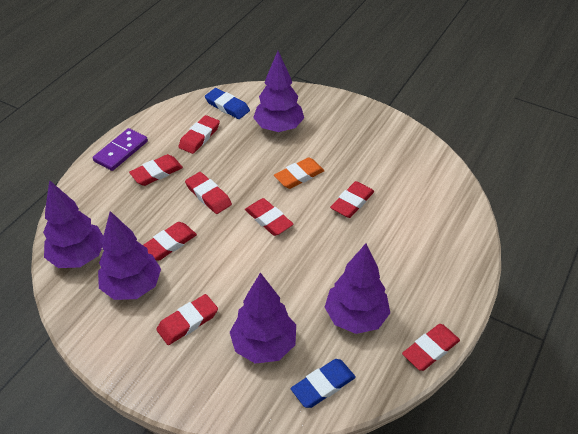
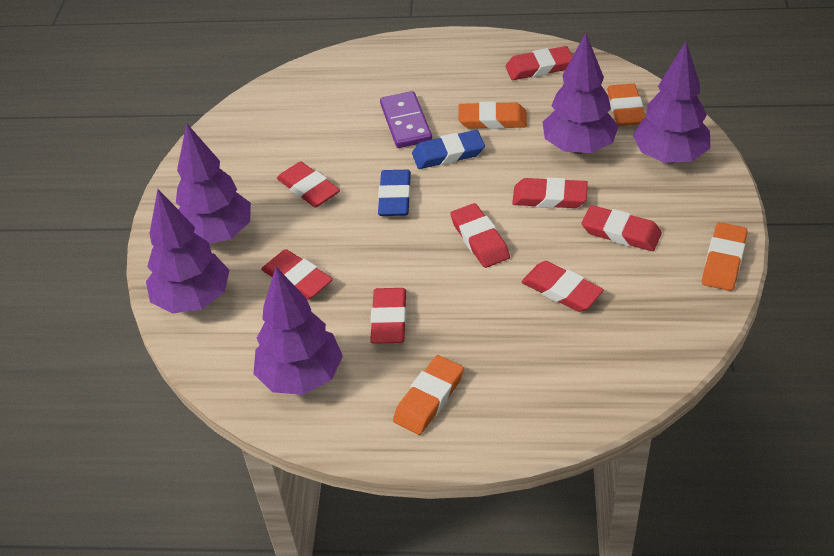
orange eraser: [274,157,325,189] = 1 -> [393,355,464,435] [458,101,527,129] [607,83,645,126] [702,222,748,291] = 4

